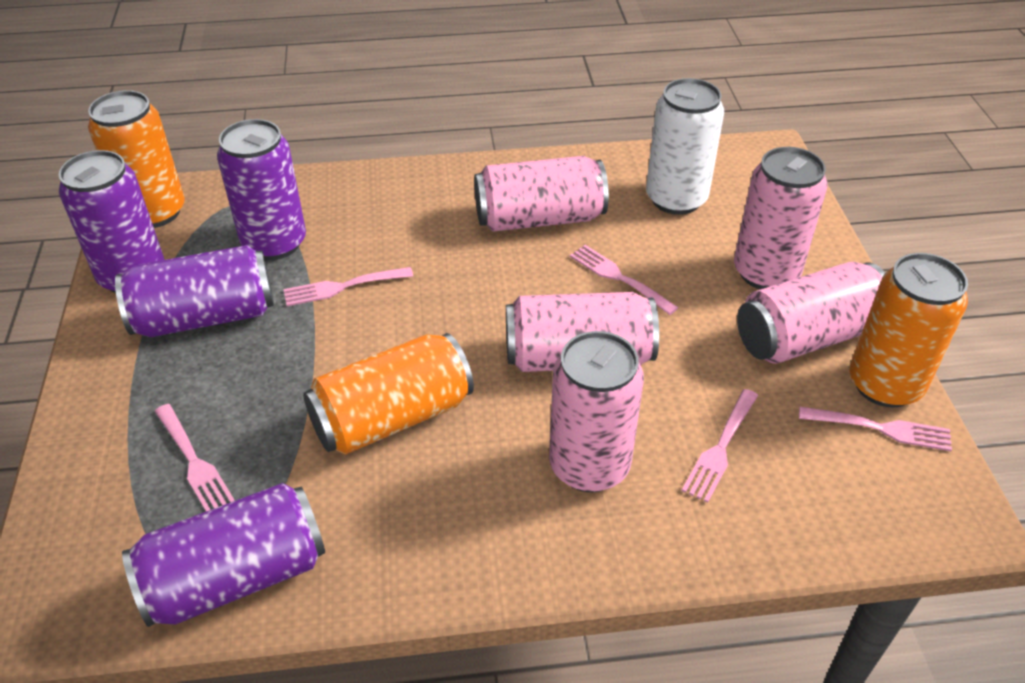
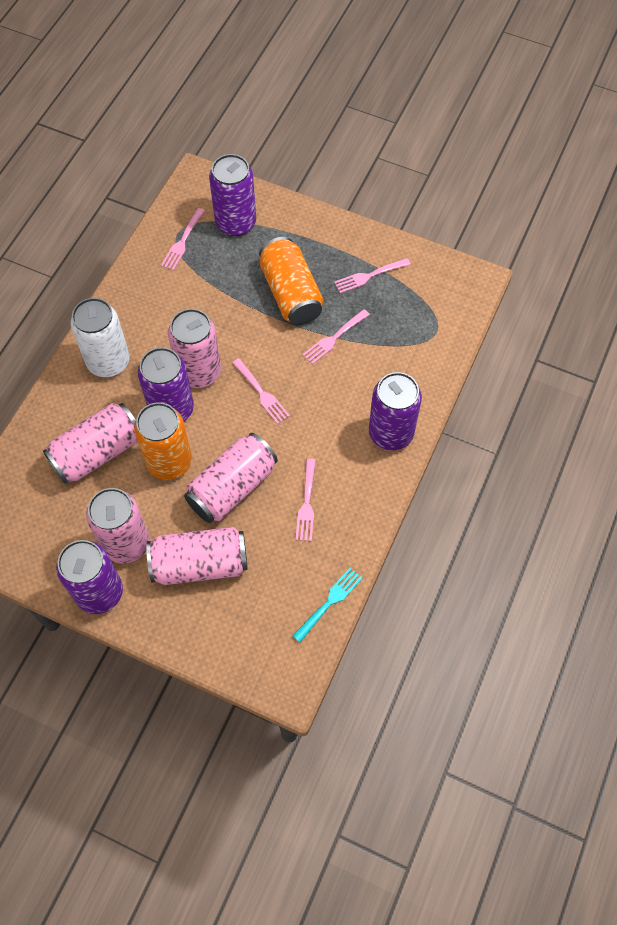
orange can: [88,90,185,228] [303,333,474,455] [849,253,968,407] = 3 -> [134,402,192,480] [259,237,324,325] = 2
turquoise fork: none = 0 -> [293,568,362,642] = 1

